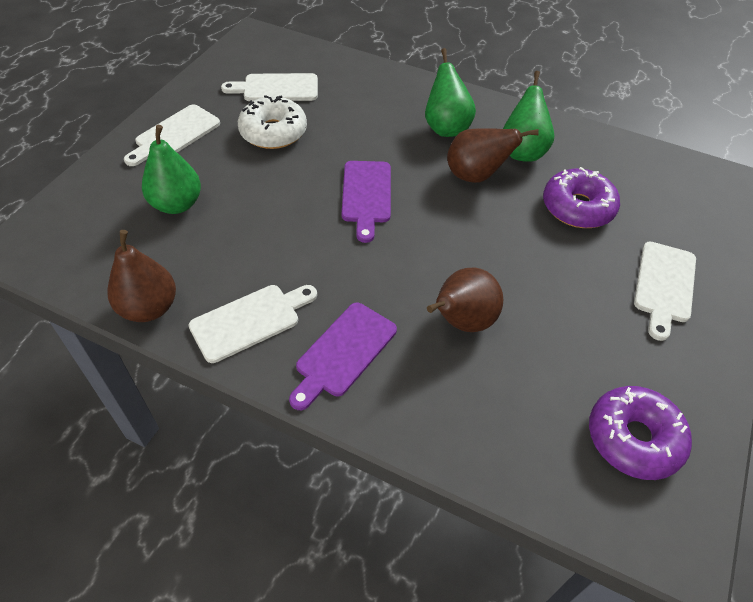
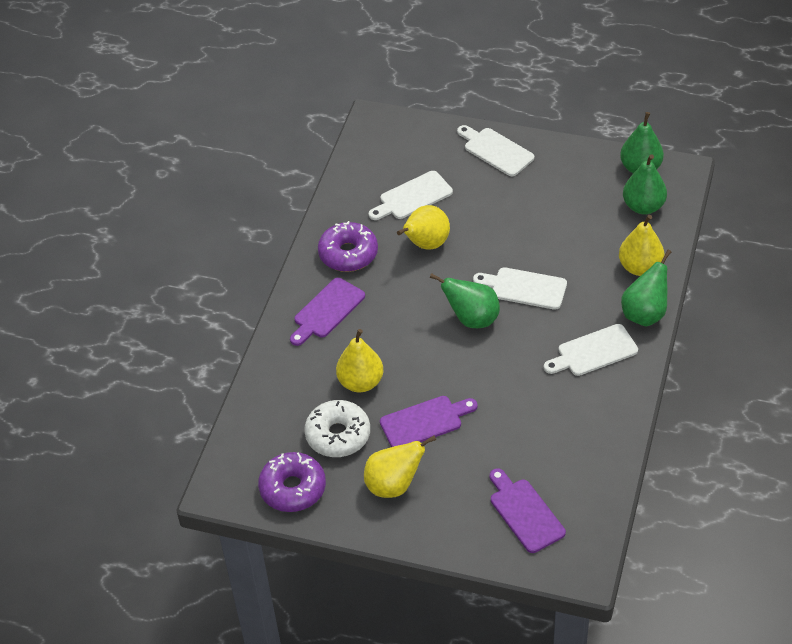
brown pear: [107,230,176,322] [427,267,503,332] [447,128,539,183] = 3 -> none = 0
green pear: [142,125,201,214] [425,48,476,137] [503,71,554,162] = 3 -> [430,273,500,328] [620,112,664,173] [621,250,671,327] [623,154,667,215] = 4
purple cutting board: [289,303,397,410] [342,161,391,243] = 2 -> [290,278,365,346] [380,396,478,447] [490,468,566,553] = 3
yellow pear: none = 0 -> [336,329,383,392] [364,435,436,498] [397,205,450,249] [619,215,664,276] = 4

